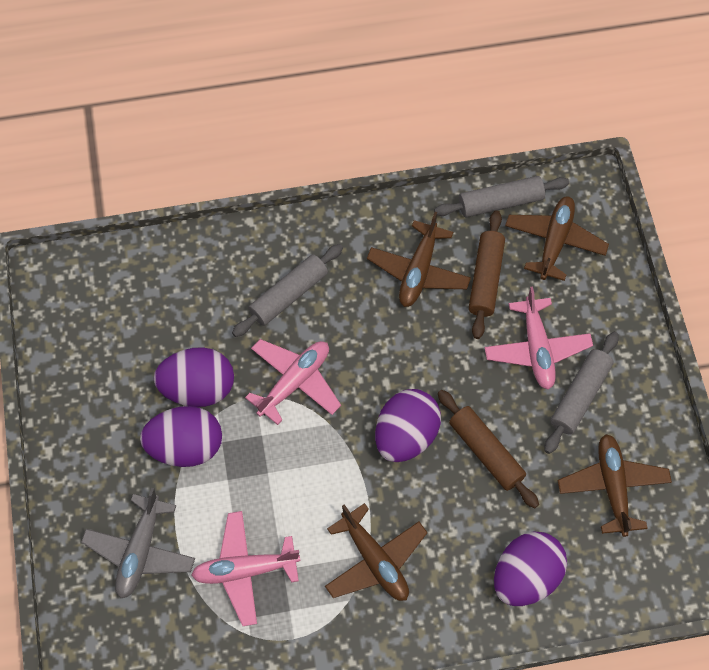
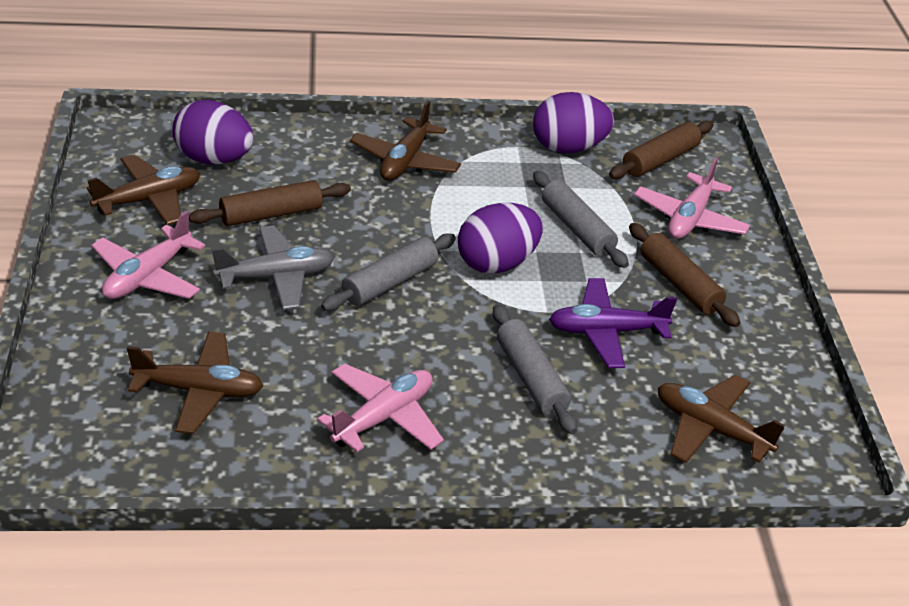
brown rolling pin: [438,390,539,508] [469,210,505,339] = 2 -> [189,180,351,226] [609,120,714,179] [629,223,741,327] = 3
purple egg: [140,406,222,467] [154,347,234,407] [375,389,441,462] [494,531,567,606] = 4 -> [172,100,253,164] [458,203,543,274] [533,92,614,153] = 3
purple plane: none = 0 -> [549,278,677,368] = 1

